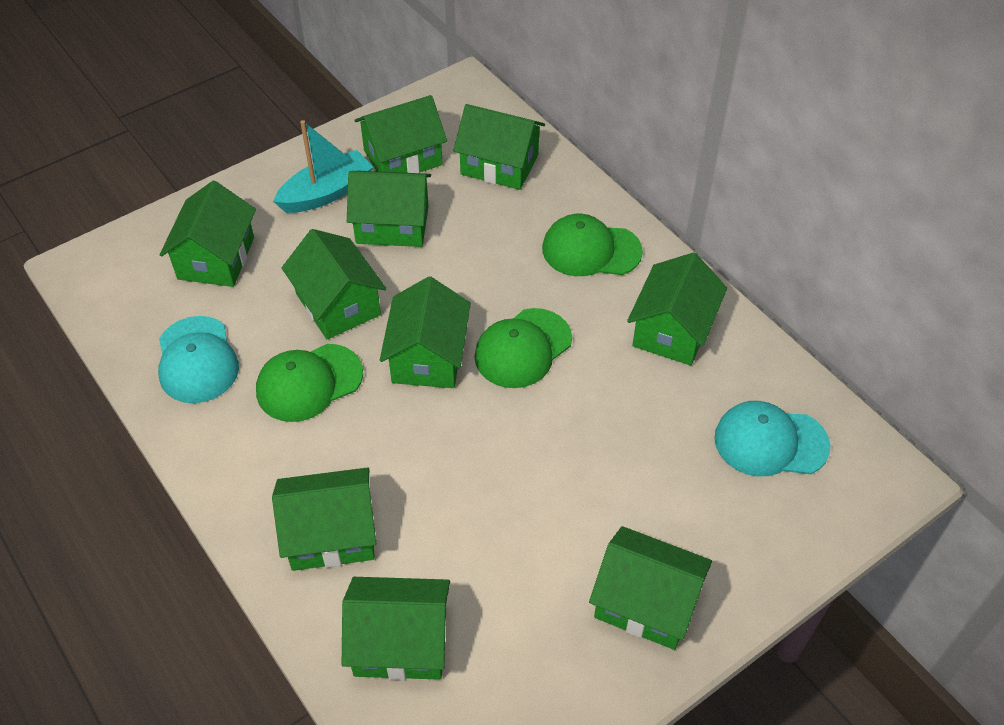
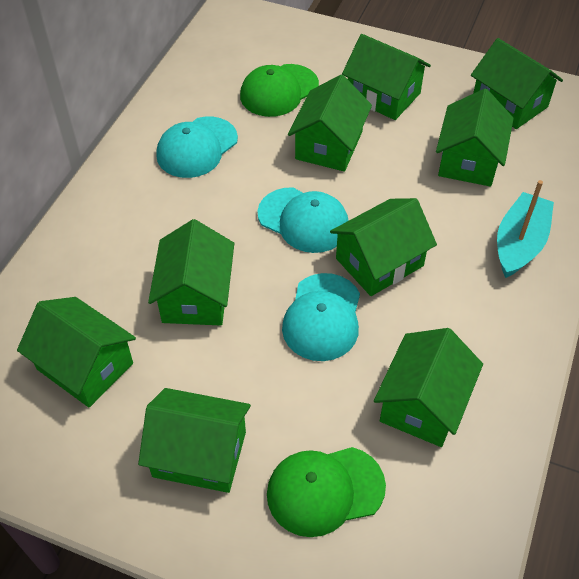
green cap: [256,344,363,422] [474,308,572,388] [542,214,643,276] = 3 -> [240,64,319,117] [267,447,386,537] = 2
green house: [160,181,256,287] [272,467,376,571] [282,229,386,339] [342,577,450,680] [347,171,431,247] [355,95,447,173] [380,277,471,388] [453,104,545,190] [589,526,712,650] [627,252,727,365] = 10 -> [17,297,136,408] [138,388,251,493] [148,219,234,326] [288,75,372,172] [330,198,437,296] [342,34,431,120] [374,328,483,447] [436,89,514,187] [471,38,563,129] = 9
turquoise cap: [158,316,239,403] [714,401,830,477] = 2 -> [156,117,238,178] [257,187,348,253] [282,273,360,361] = 3

